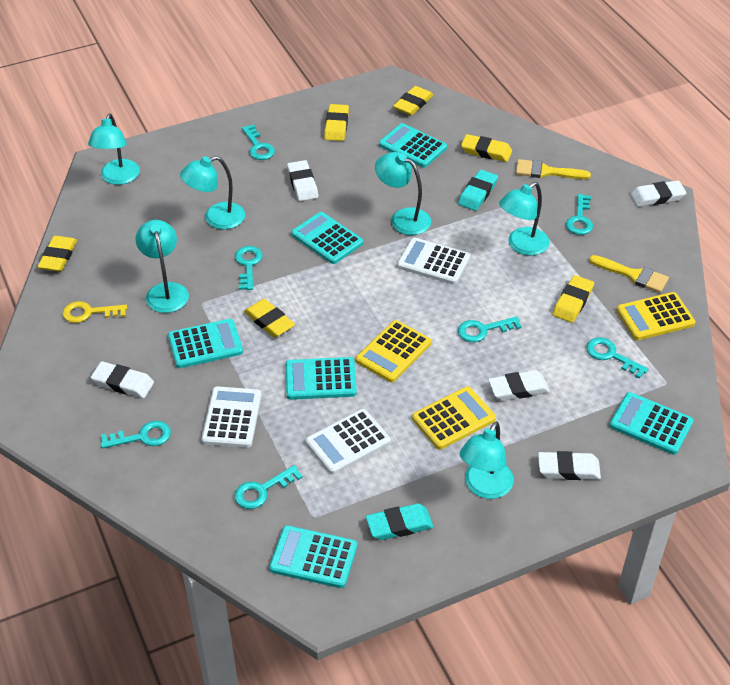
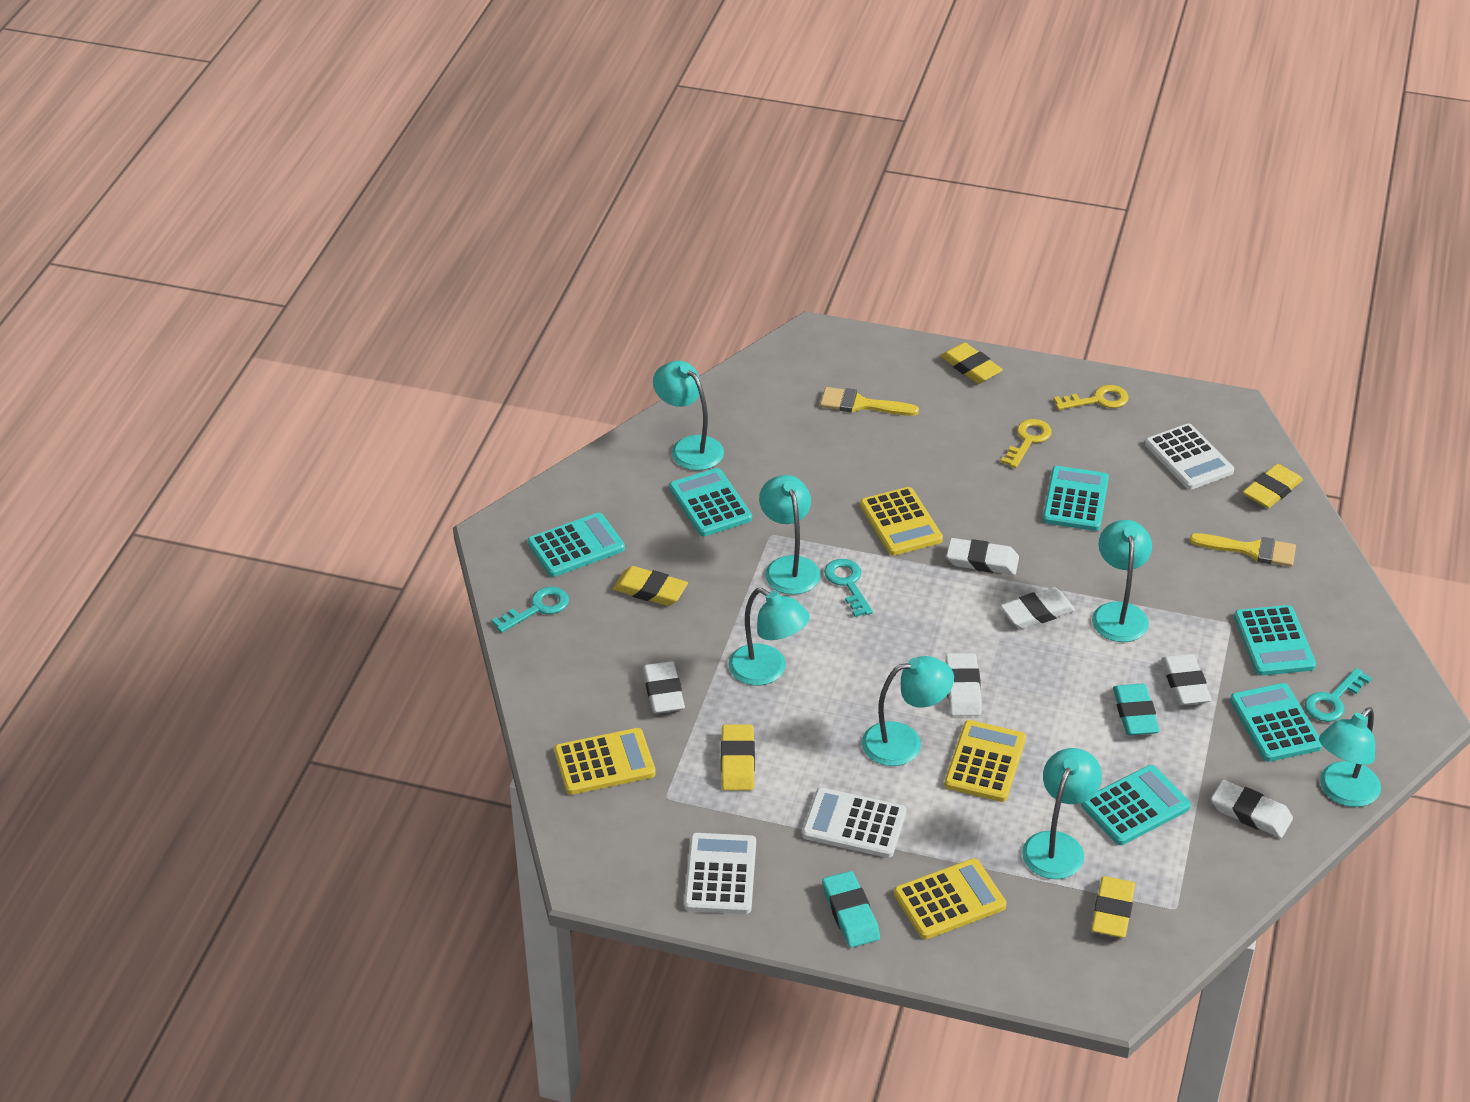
turquoise key: [101,421,171,449] [234,465,303,509] [235,246,263,290] [242,124,275,160] [458,316,522,342] [566,194,593,235] [586,337,648,379] = 7 -> [492,587,569,633] [824,559,873,617] [1305,668,1372,722] = 3
turquoise lamp: [88,113,140,185] [135,220,189,313] [180,156,245,229] [375,152,431,235] [460,421,514,499] [499,182,550,256] = 6 -> [653,361,724,470] [729,588,810,686] [759,475,821,595] [862,656,954,766] [1022,748,1102,879] [1092,520,1152,642] [1319,707,1381,807] = 7
white eraser: [91,361,154,398] [287,160,318,201] [488,370,550,401] [538,451,601,480] [631,180,686,207] = 5 -> [643,661,685,713] [945,653,982,716] [946,538,1019,575] [1001,587,1075,629] [1162,654,1212,705] [1211,780,1293,838] = 6
yellow calculator: [356,320,431,382] [412,387,496,450] [616,292,695,340] = 3 -> [554,728,656,795] [860,487,943,556] [894,858,1007,940] [944,720,1026,802] = 4
yellow eraser: [37,236,77,271] [244,299,295,338] [324,104,349,141] [393,86,433,115] [461,134,512,162] [552,275,594,323] = 6 -> [613,566,688,606] [721,724,755,791] [941,342,1003,384] [1091,876,1135,938] [1243,464,1303,508] = 5
yellow key: [62,301,127,323] = 1 -> [1001,419,1052,468] [1054,385,1129,410] = 2

